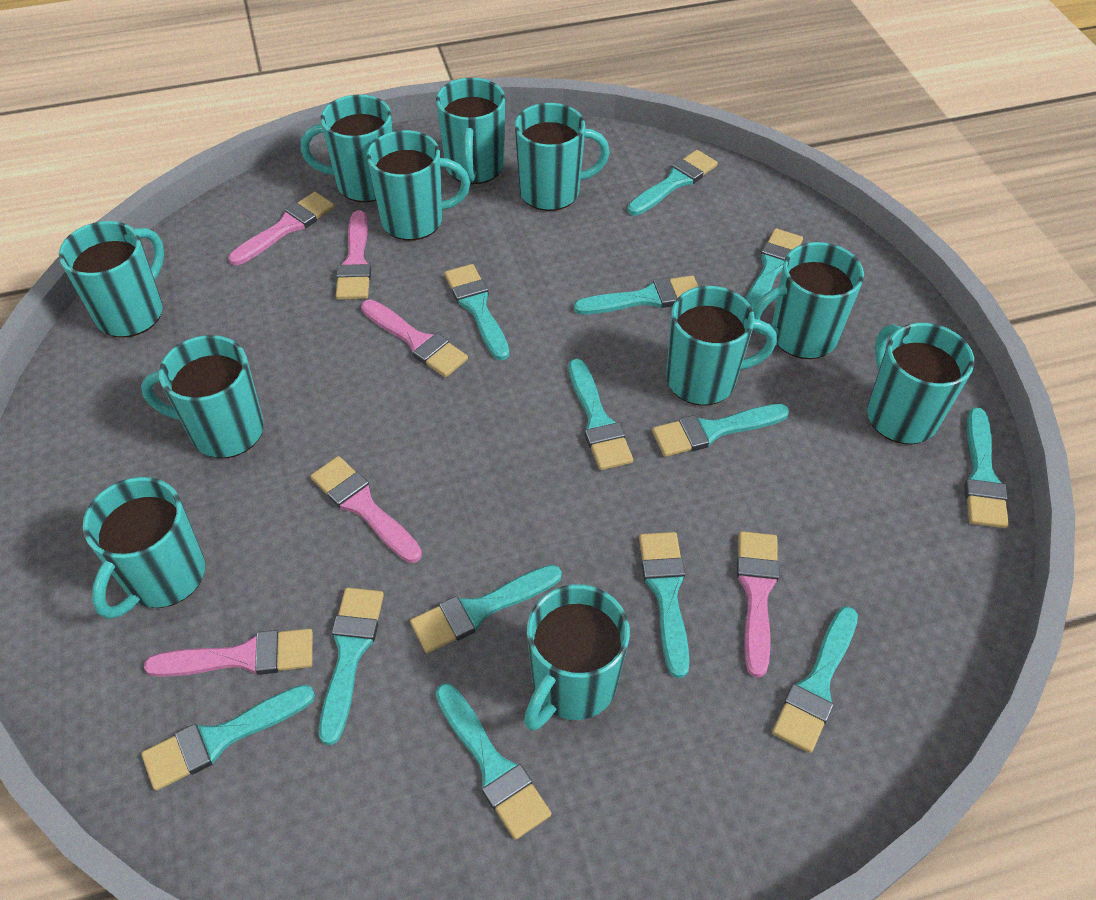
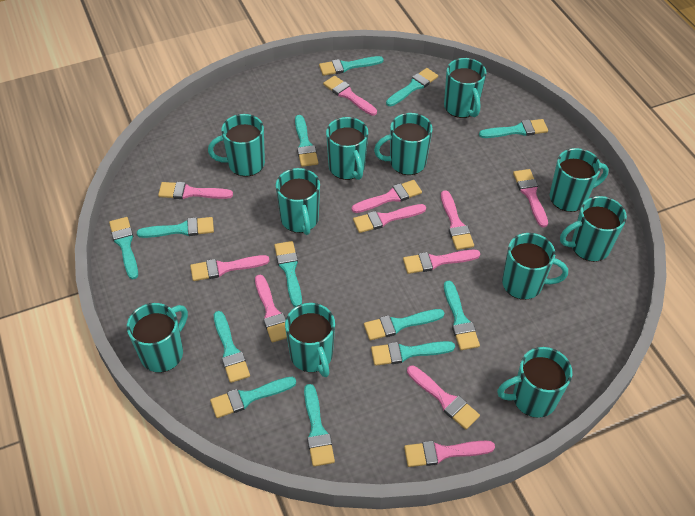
pink brush: [144,629,313,677] [229,192,335,265] [311,456,422,563] [336,210,371,300] [361,300,468,377] [737,531,779,677] = 6 -> [158,182,233,199] [190,255,270,281] [255,275,287,342] [323,76,377,116] [352,180,422,213] [353,204,426,233] [403,250,480,274] [404,441,495,467] [407,365,480,430] [441,190,474,250] [513,169,548,228] = 11

